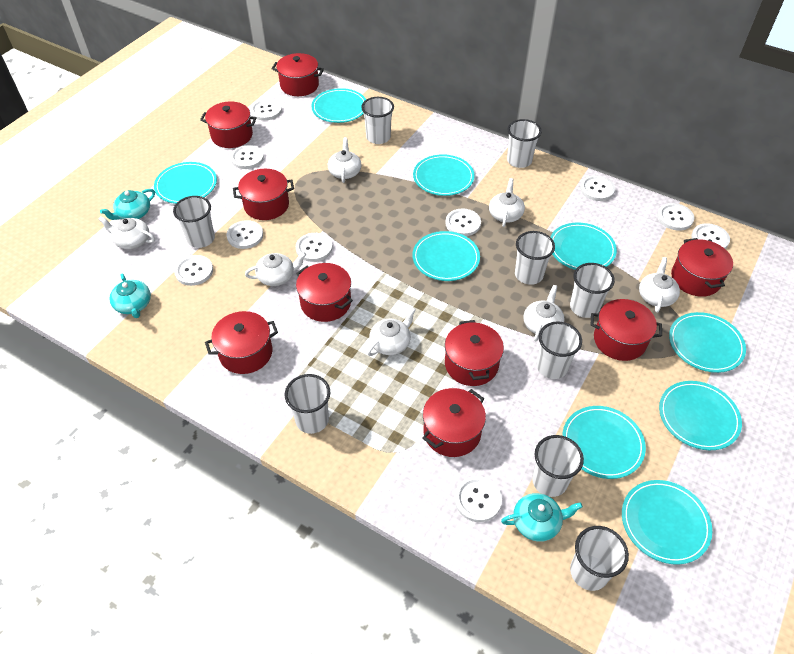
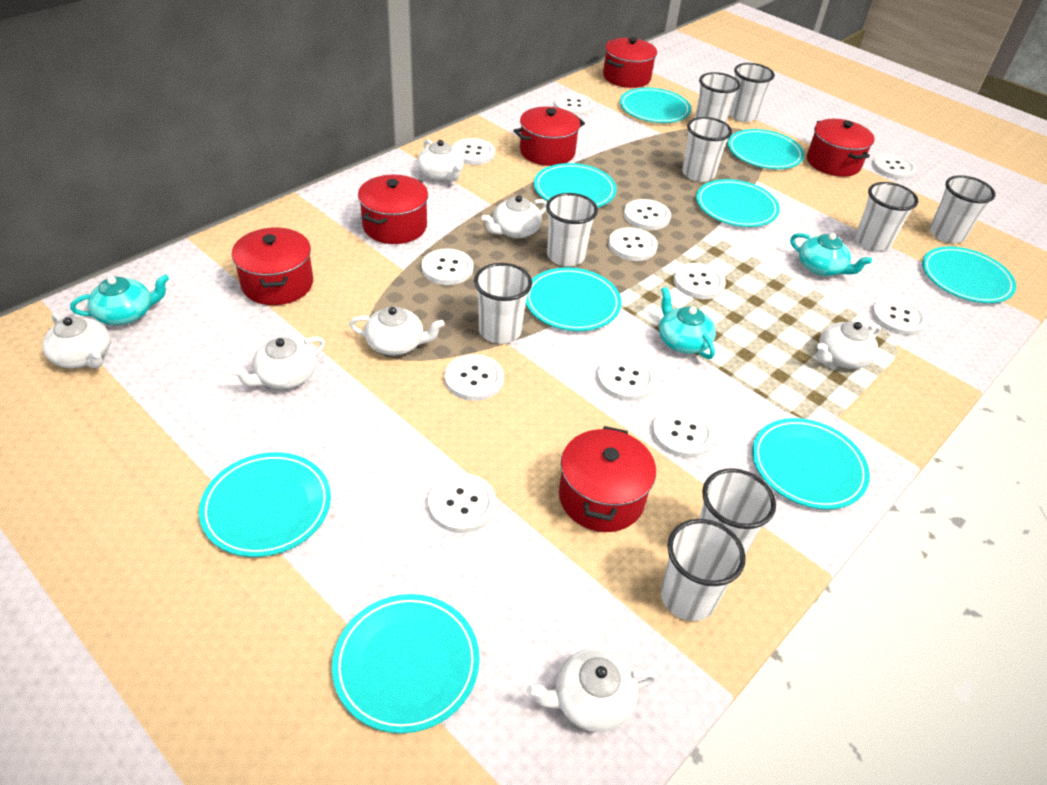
red pot: [200,101,257,148] [205,311,278,374] [233,169,294,220] [272,53,324,96] [296,263,353,322] [422,388,486,457] [445,320,504,386] [590,299,662,361] [671,238,733,297] = 9 -> [232,227,313,305] [358,175,428,244] [514,106,585,166] [559,426,656,532] [603,37,657,88] [807,119,875,177] = 6
white button: [174,255,213,286] [227,220,263,249] [230,145,264,169] [250,99,282,121] [296,233,332,262] [445,209,481,236] [454,476,502,522] [580,175,615,201] [657,203,694,231] [692,223,730,249] = 10 -> [421,248,473,285] [428,473,496,533] [444,354,504,401] [452,138,495,165] [554,93,594,116] [597,355,656,401] [608,227,658,261] [624,199,671,230] [652,407,715,458] [674,263,726,299] [872,153,917,180] [872,297,927,336] = 12

